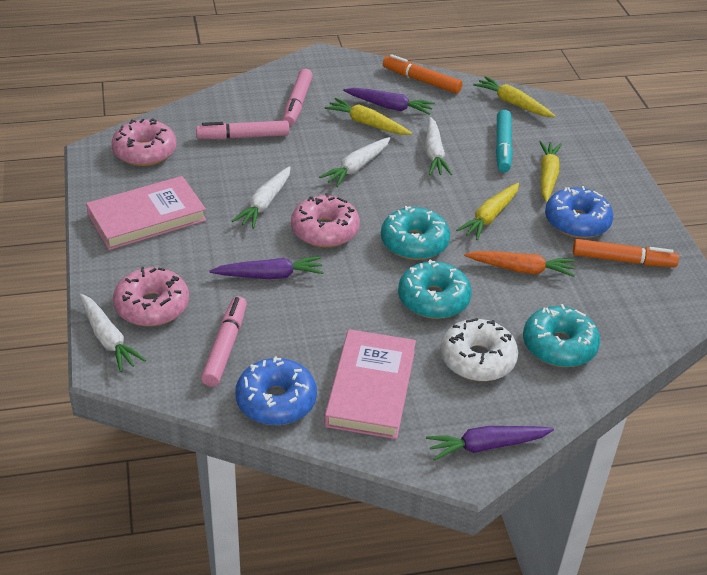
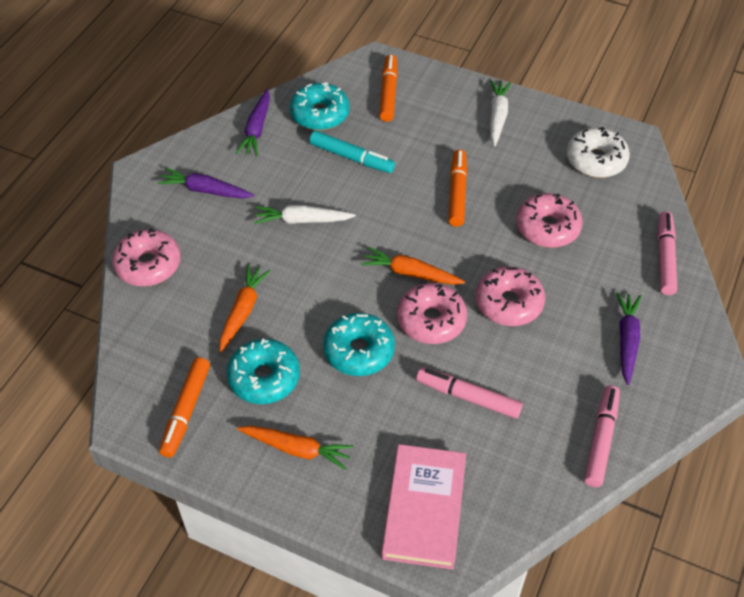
blue donut: [235,356,317,425] [545,186,613,238] = 2 -> none = 0
orange carrot: [464,251,575,277] = 1 -> [219,265,271,352] [237,426,353,470] [361,247,465,285] = 3
orange marker: [383,54,462,94] [573,239,679,267] = 2 -> [159,357,210,458] [379,54,398,122] [449,150,467,227] = 3
pink book: [86,176,207,250] [324,329,416,439] = 2 -> [381,444,466,569] = 1
pink donut: [111,118,177,166] [113,267,189,326] [291,193,360,247] = 3 -> [112,228,181,286] [397,283,467,344] [476,266,545,326] [516,193,583,248] = 4
white carrot: [79,294,146,372] [232,166,291,229] [319,137,391,187] [425,117,452,175] = 4 -> [254,205,356,225] [490,80,511,146] = 2
yellow carrot: [324,98,412,135] [456,183,519,240] [473,76,555,117] [539,141,562,202] = 4 -> none = 0

